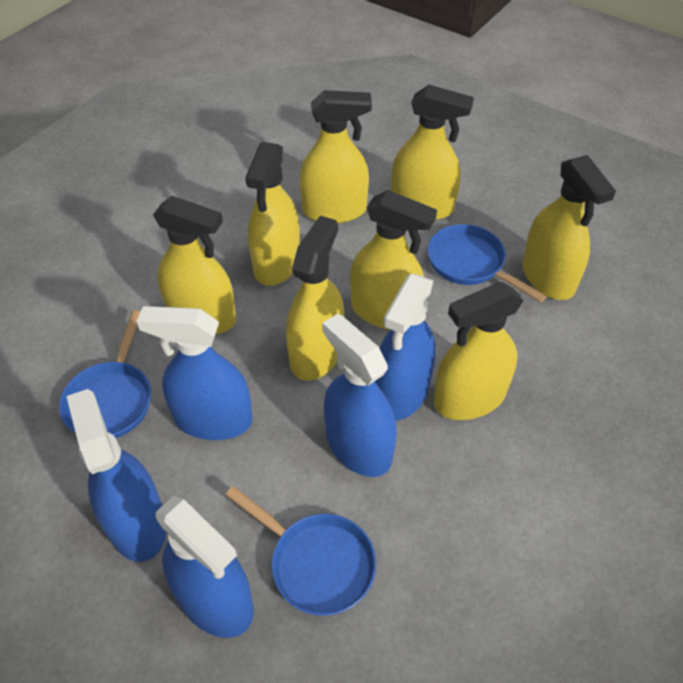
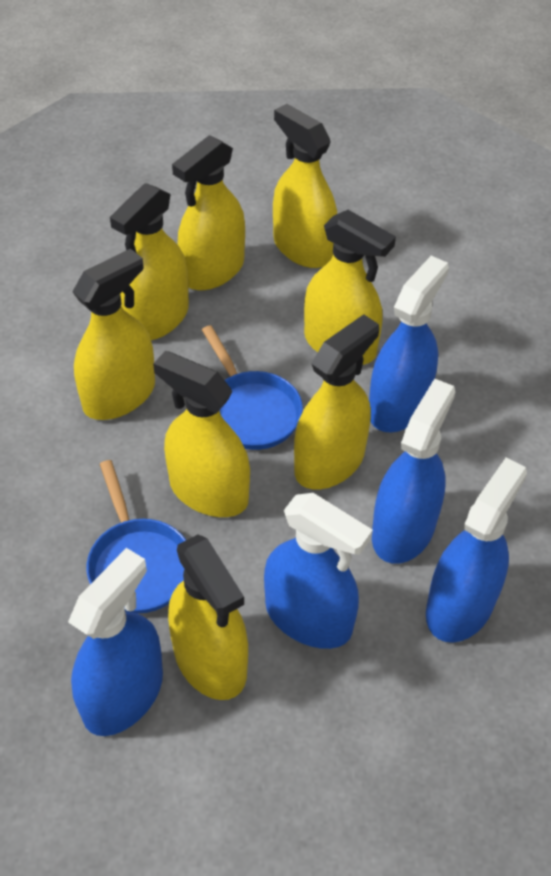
blue pan: [59,310,151,438] [225,486,376,616] [428,224,547,303] = 3 -> [86,460,186,614] [202,325,303,450] = 2

